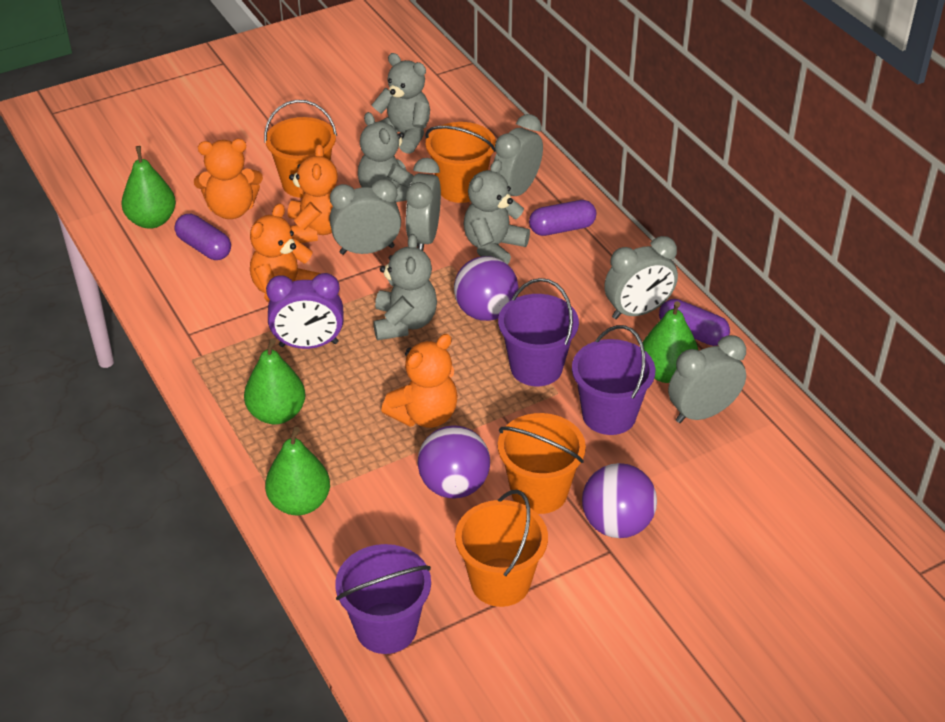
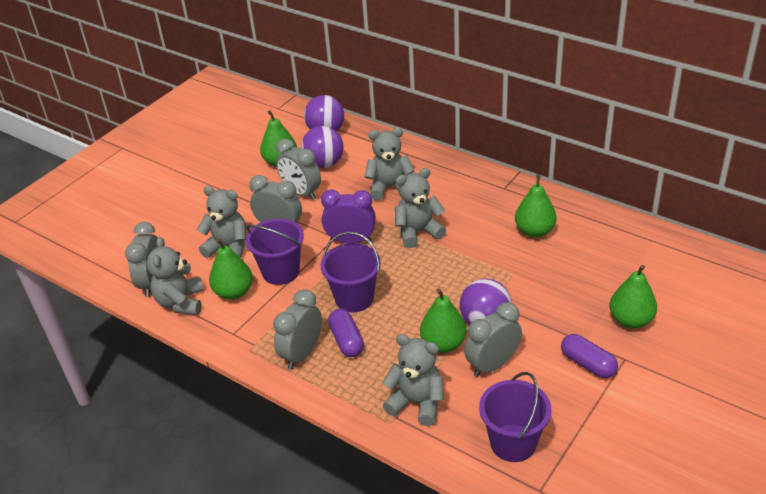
green pear: [122,146,176,229] [244,339,305,424] [265,427,330,515] [643,301,699,383] = 4 -> [209,238,253,300] [260,110,297,167] [420,288,467,353] [515,174,557,238] [609,265,657,329] = 5
grey teddy bear: [358,112,414,202] [372,53,430,154] [373,234,437,340] [463,160,530,264] = 4 -> [147,237,204,315] [197,186,246,258] [365,128,414,201] [382,334,444,426] [395,168,446,248] = 5
orange bucket: [264,100,337,198] [425,122,496,203] [455,490,548,607] [498,413,586,514] = 4 -> none = 0
orange teddy bear: [194,139,263,219] [250,203,321,303] [288,144,338,243] [381,334,458,428] = 4 -> none = 0
purple capsule: [175,214,231,260] [529,200,596,236] [659,299,730,346] = 3 -> [328,309,364,357] [561,334,618,378] = 2

